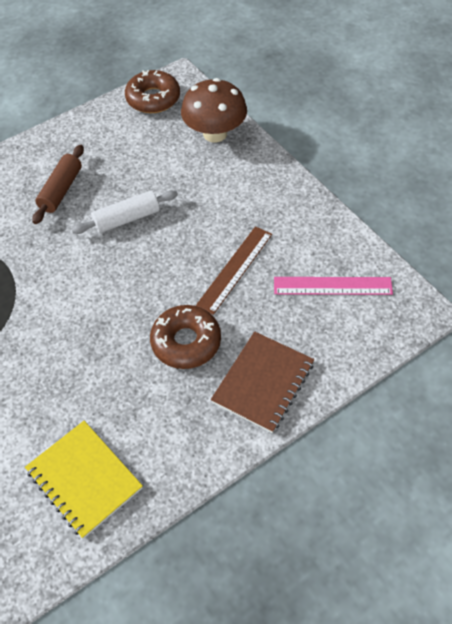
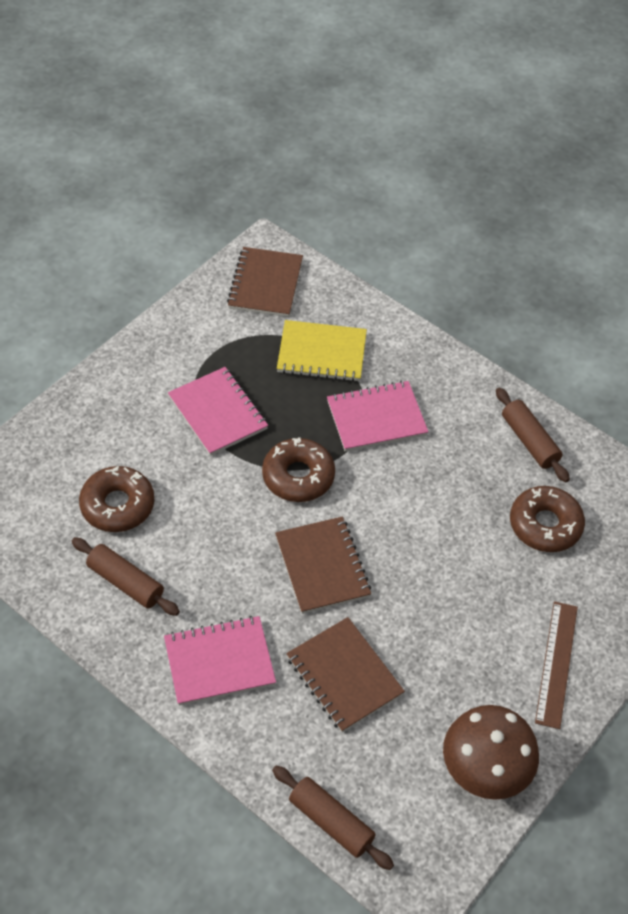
brown donut: [125,70,180,113] [150,305,221,369] = 2 -> [79,466,155,532] [262,437,335,502] [510,486,585,552] = 3
brown notebook: [211,331,314,433] = 1 -> [227,247,303,317] [275,517,371,614] [286,617,405,732] = 3
brown rolling pin: [32,145,84,224] = 1 -> [72,537,180,616] [272,766,394,870] [496,388,570,482] = 3
pink notebook: none = 0 -> [164,616,276,705] [168,367,268,456] [327,381,429,452] = 3
pink ruler: [274,277,393,295] = 1 -> none = 0
white rolling pin: [72,190,178,234] = 1 -> none = 0

